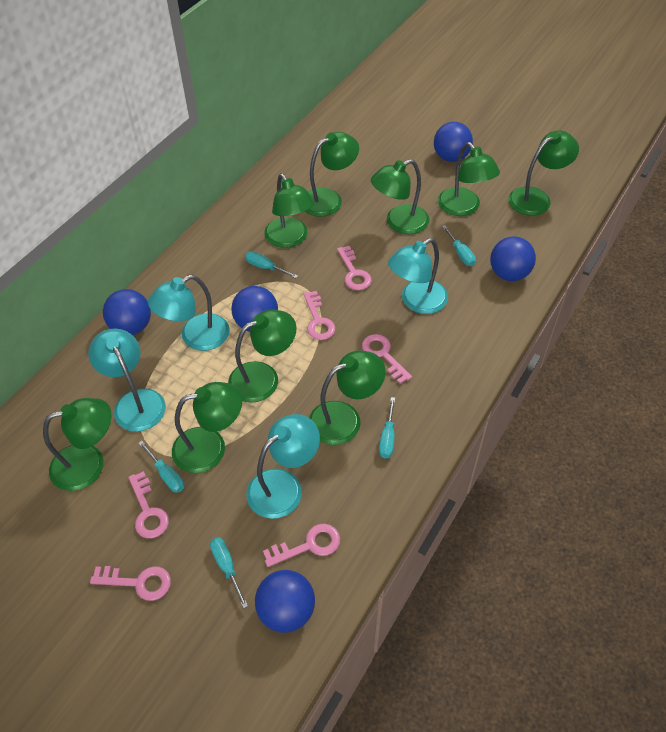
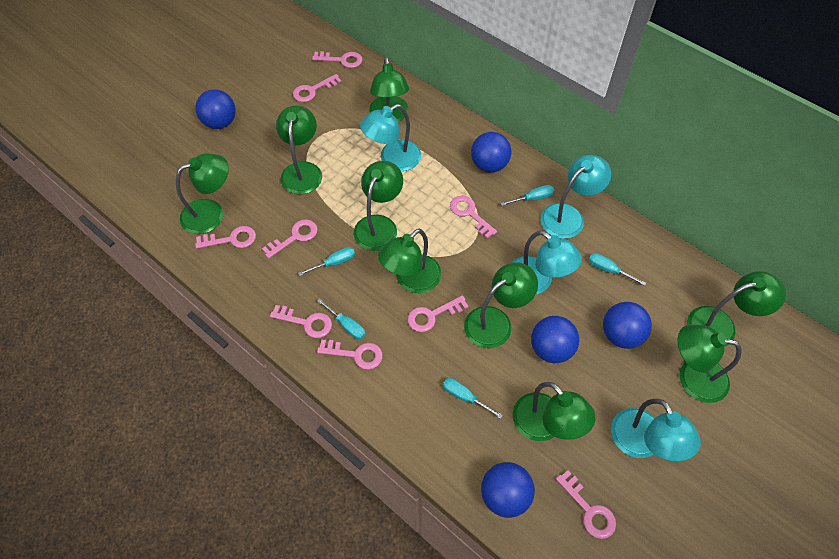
pink key: [90,566,171,601] [128,471,169,538] [263,524,340,567] [303,291,335,340] [337,246,372,290] [362,334,412,384] = 6 -> [195,226,256,249] [262,220,318,259] [270,305,332,338] [293,74,342,102] [312,51,362,68] [317,340,383,369] [408,295,468,332] [450,196,497,239] [556,470,616,539] = 9

